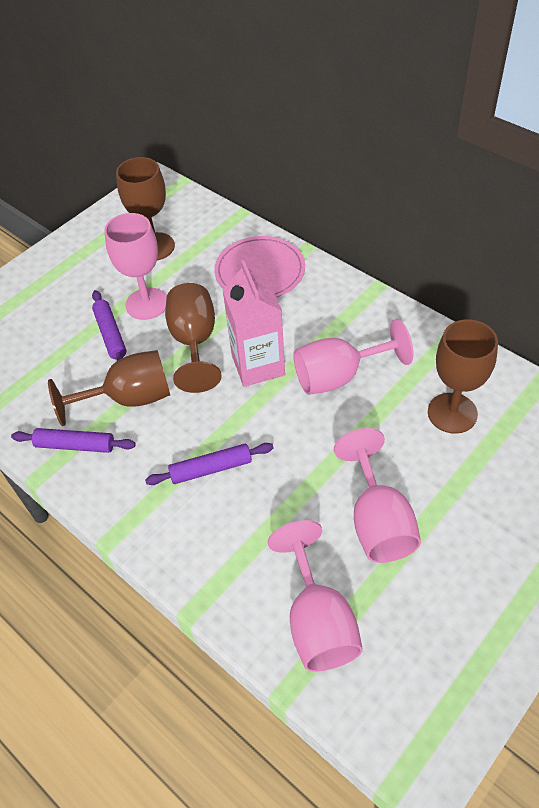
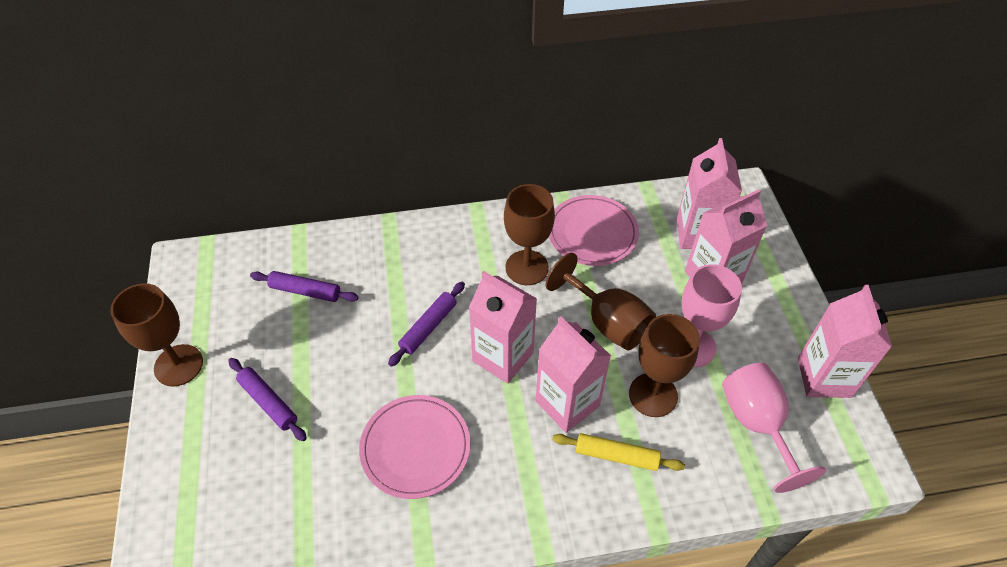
pink carton: [223,260,285,387] = 1 -> [469,271,537,384] [536,316,611,433] [677,138,742,249] [685,189,767,284] [798,285,892,398] = 5
pink goblet: [104,213,167,320] [268,520,363,671] [293,319,414,395] [334,428,421,563] = 4 -> [681,264,742,367] [722,363,826,493] = 2
pink plate: [214,236,305,297] = 1 -> [359,395,471,499] [549,195,639,266] = 2
yellow rolling pin: none = 0 -> [552,433,685,471] = 1

